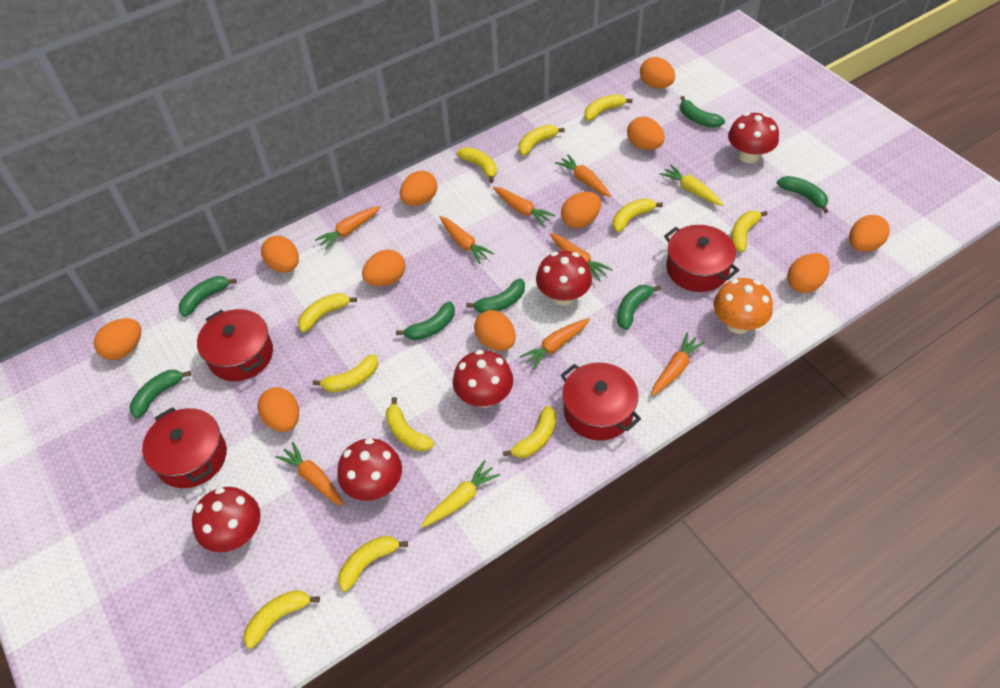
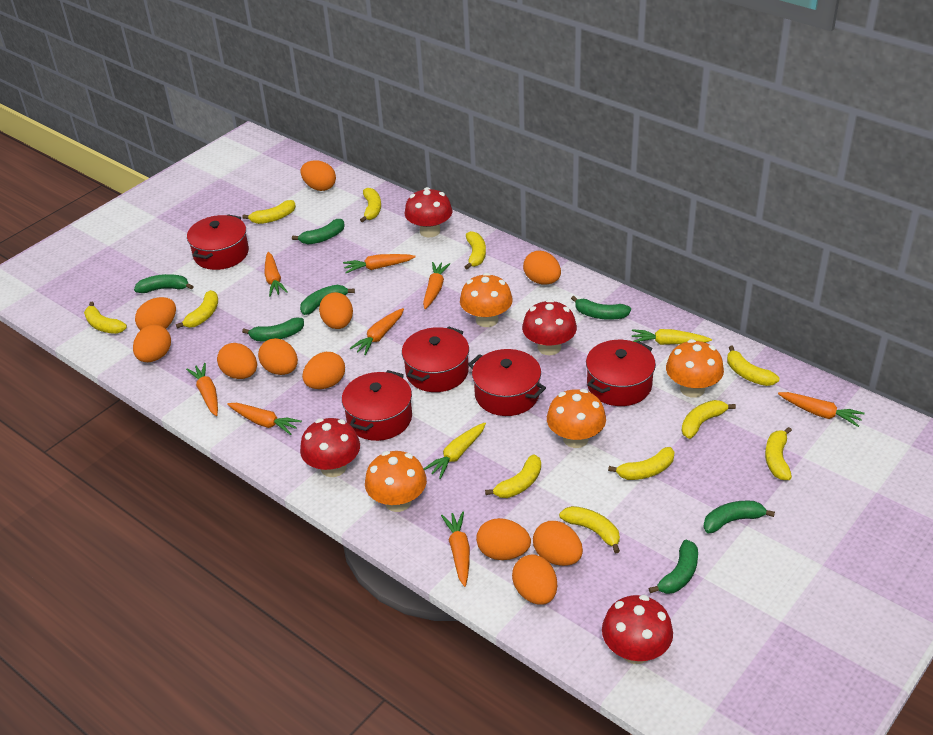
orange mushroom: [714,278,773,334] = 1 -> [365,451,427,512] [460,273,513,327] [547,389,606,448] [666,339,724,398] = 4
red mushroom: [192,487,261,552] [337,438,402,501] [453,350,513,408] [536,251,592,305] [728,112,779,163] = 5 -> [300,418,360,477] [405,187,452,237] [522,299,577,355] [602,595,673,664] = 4
red pot: [142,407,227,488] [197,309,273,381] [561,362,641,441] [664,225,739,292] = 4 -> [187,214,249,270] [342,370,412,441] [402,326,469,392] [468,349,546,416] [586,340,656,406] = 5

